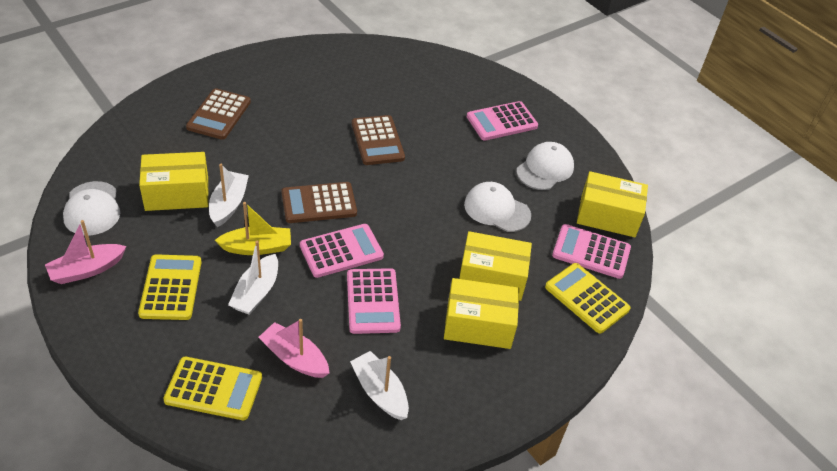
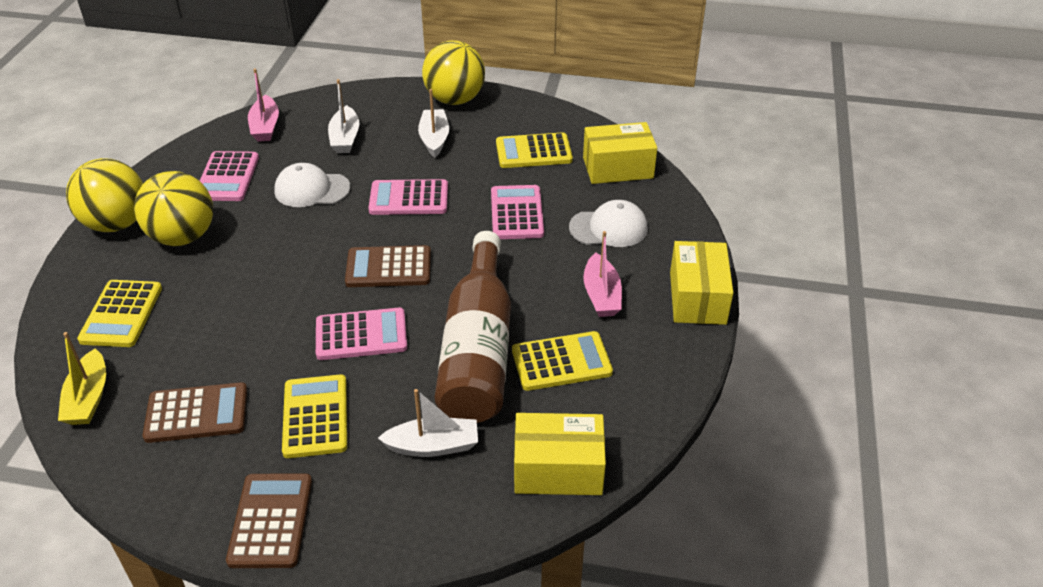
brown bottle: none = 0 -> [435,231,511,423] = 1
white cap: [63,181,120,235] [464,182,531,232] [516,142,574,190] = 3 -> [274,163,351,207] [569,200,648,247] = 2
yellow ball: none = 0 -> [66,158,143,232] [134,171,213,246] [422,40,485,105] = 3
yellow box: [139,152,209,211] [444,278,519,349] [459,231,532,301] [577,171,648,237] = 4 -> [514,413,606,495] [583,122,657,184] [670,241,733,325] = 3
yellow calculator: [138,254,202,320] [163,357,262,420] [545,263,631,333] = 3 -> [77,280,162,347] [282,374,347,458] [496,132,573,168] [512,331,613,391] = 4

